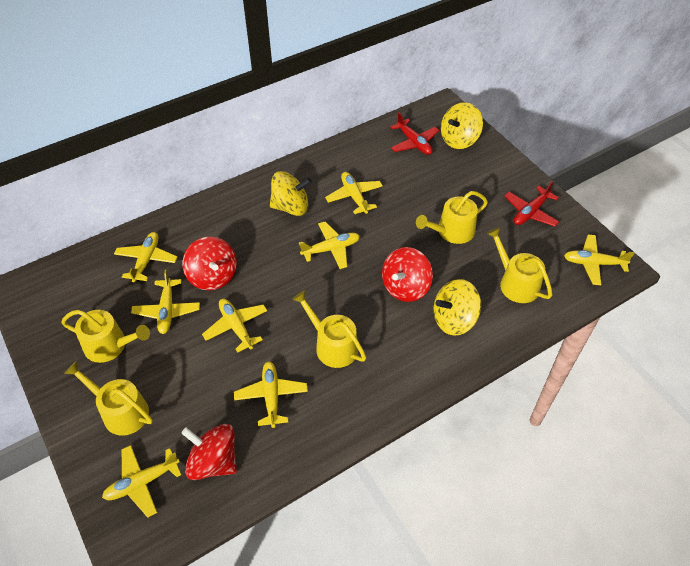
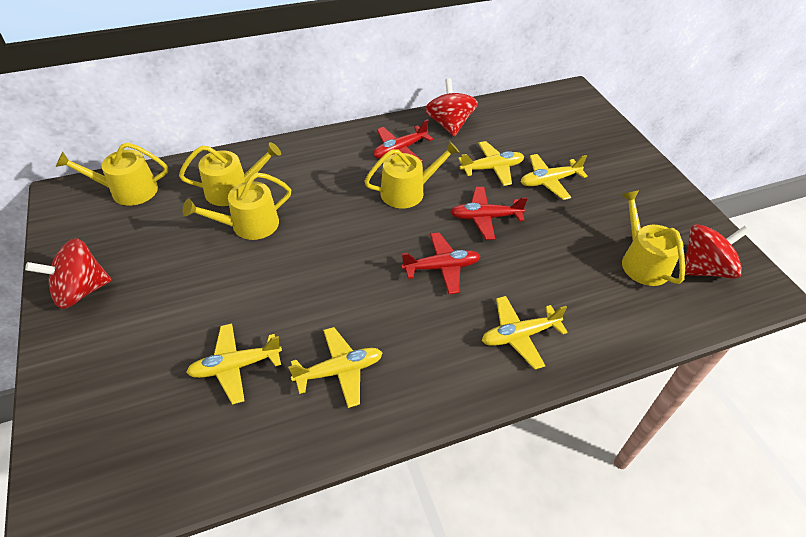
red plane: [390,112,439,155] [504,181,559,227] = 2 -> [373,119,433,162] [401,233,480,294] [450,187,528,240] = 3
yellow plane: [102,445,181,518] [114,232,177,283] [131,270,200,334] [202,299,268,352] [234,361,308,428] [299,222,360,269] [325,172,383,214] [564,235,635,285] = 8 -> [186,323,282,405] [288,327,382,408] [458,141,524,186] [482,296,568,369] [521,154,588,200] = 5
yellow spinning top: [270,171,312,216] [434,279,481,336] [441,102,483,149] = 3 -> none = 0

